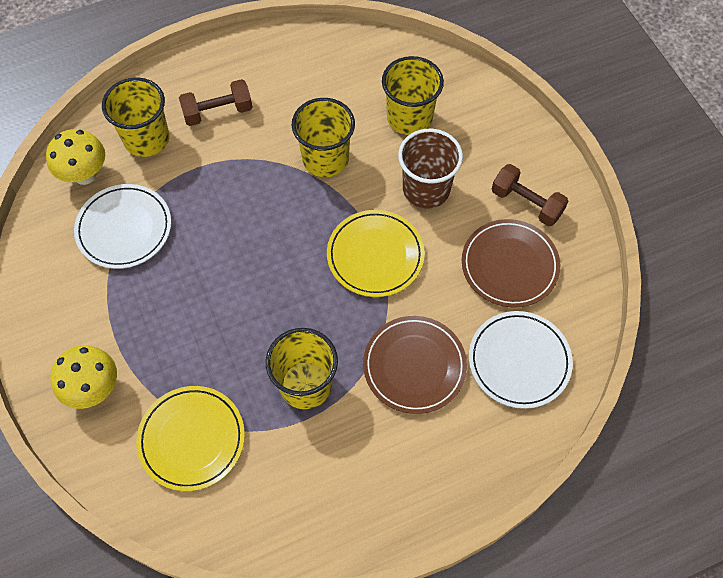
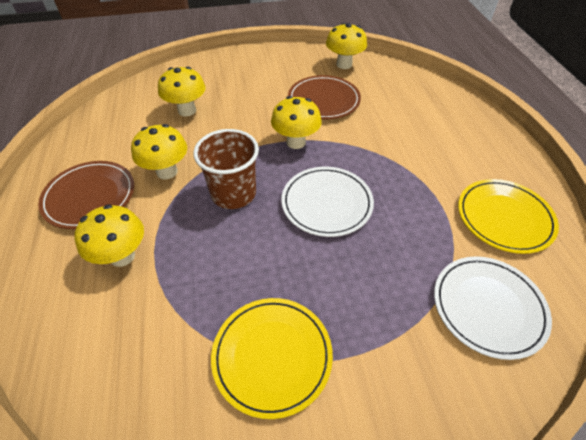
brown dumbbell: [179,79,253,126] [492,164,568,226] = 2 -> none = 0
yellow cup: [102,77,169,157] [266,328,338,409] [292,98,355,177] [382,56,444,135] = 4 -> none = 0
yellow mushroom: [46,129,105,185] [51,345,117,409] = 2 -> [74,204,144,267] [131,124,187,179] [158,67,206,116] [271,96,322,149] [326,23,367,69] = 5

